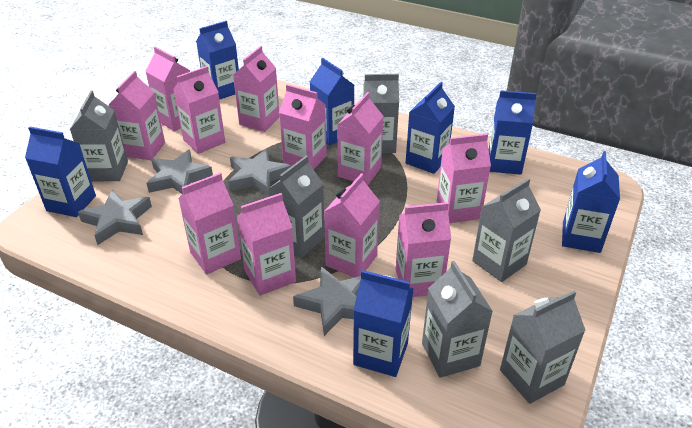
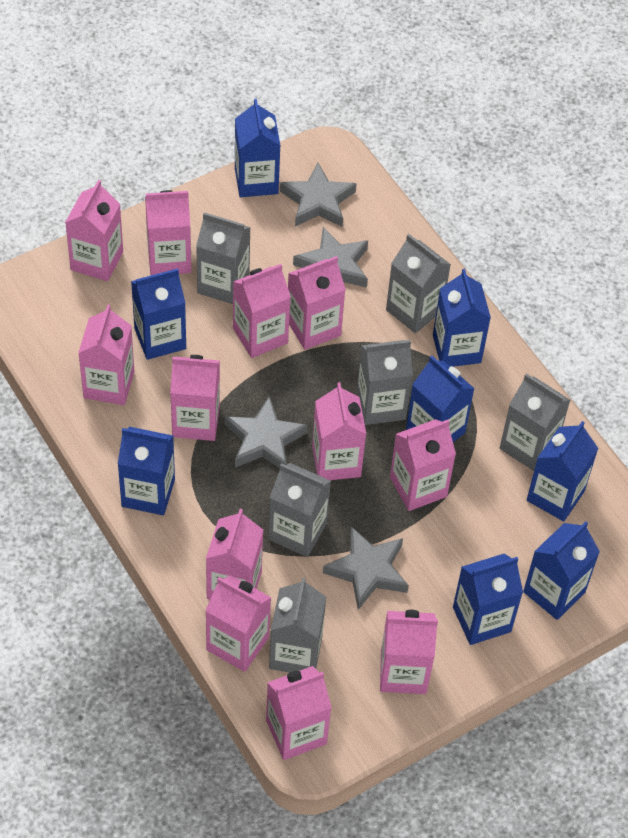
blue carton: [25,127,96,217] [196,21,239,100] [310,58,354,145] [353,270,414,377] [406,82,455,174] [489,90,537,175] [562,151,620,253] = 7 -> [118,427,175,515] [131,268,186,360] [235,99,281,197] [406,356,474,442] [433,269,491,367] [453,553,523,645] [523,521,600,620] [527,421,599,521] = 8
pink carton: [109,71,165,160] [146,47,190,131] [173,66,225,154] [178,173,241,274] [233,46,280,132] [237,193,296,296] [279,84,327,170] [324,173,380,277] [337,92,384,186] [396,202,451,297] [437,134,491,223] = 11 -> [65,180,123,281] [78,304,134,405] [145,190,191,275] [170,355,220,441] [205,575,271,672] [206,509,263,600] [233,264,291,358] [266,666,332,760] [288,256,346,350] [312,382,366,480] [380,610,438,694] [390,419,456,511] = 12

